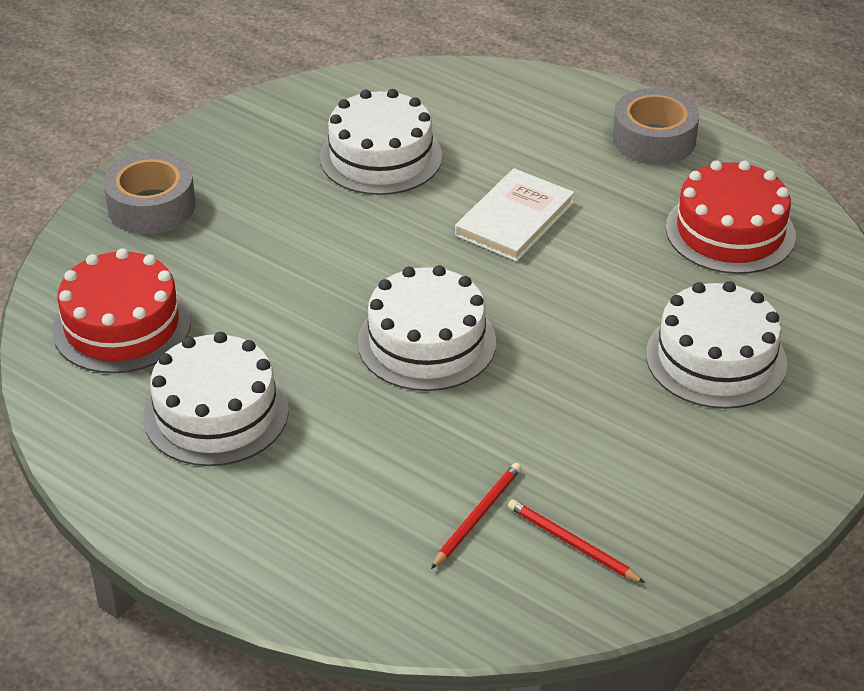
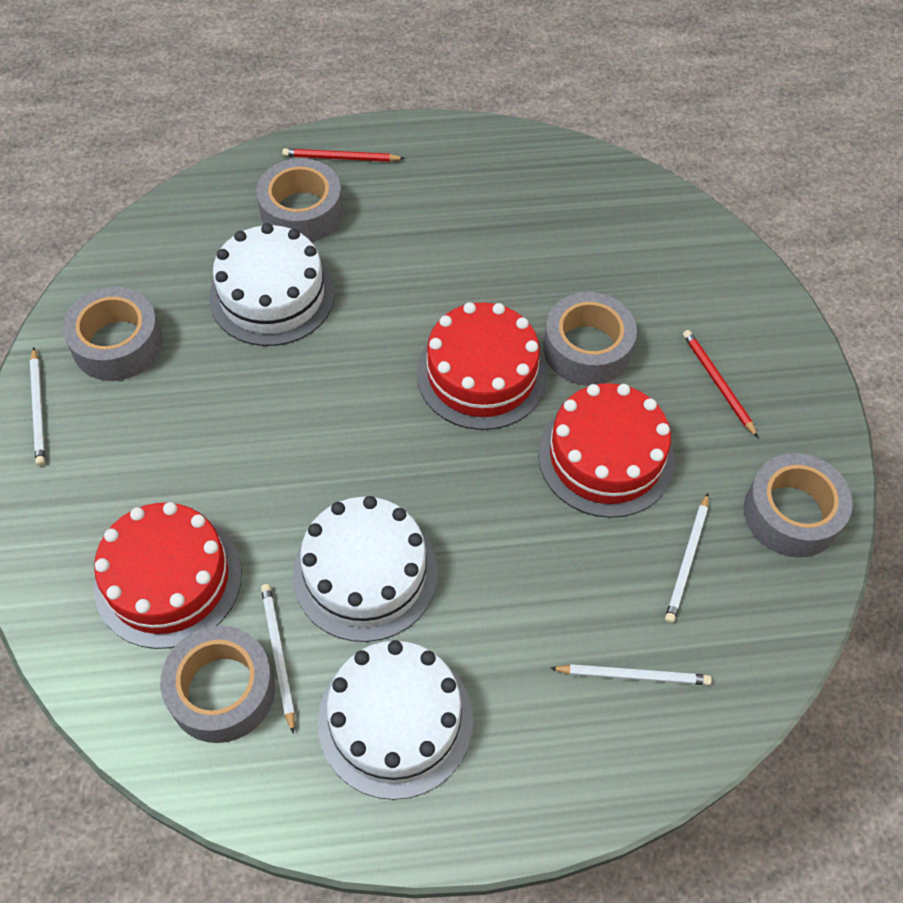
grey tape: [103,152,196,234] [612,88,699,165] = 2 -> [63,287,163,381] [160,626,275,743] [256,158,343,242] [543,292,637,386] [744,453,853,558] = 5
red cake: [52,248,191,373] [666,160,796,274] = 2 -> [94,502,242,649] [417,302,547,430] [538,383,674,518] = 3
white book: [455,168,574,261] = 1 -> none = 0
white cake: [143,332,289,466] [320,89,442,195] [358,265,496,391] [646,281,787,409] = 4 -> [209,223,335,346] [293,496,438,642] [318,640,473,800] = 3
white pencil: none = 0 -> [30,348,45,466] [261,584,295,734] [550,664,712,685] [665,493,709,623] = 4

